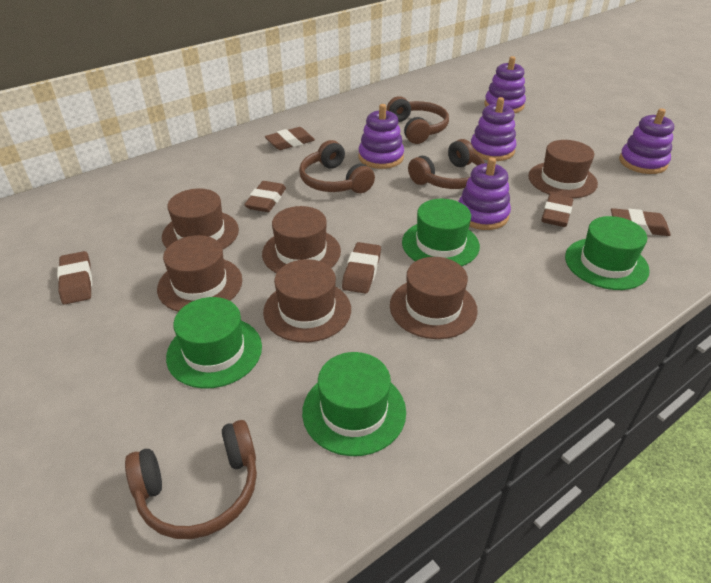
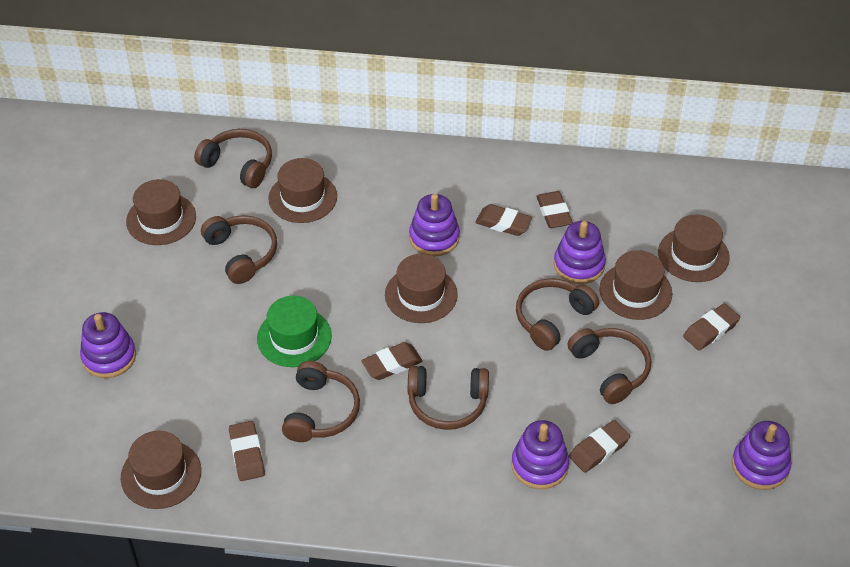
brown headphones: [125,420,257,539] [299,140,375,193] [387,96,449,144] [408,139,485,189] = 4 -> [194,129,272,188] [201,215,277,284] [282,361,360,442] [408,366,489,430] [516,278,599,351] [567,328,651,404] = 6
green hat: [166,297,262,389] [302,352,406,456] [402,199,480,266] [565,216,650,290] = 4 -> [257,296,332,367] = 1

